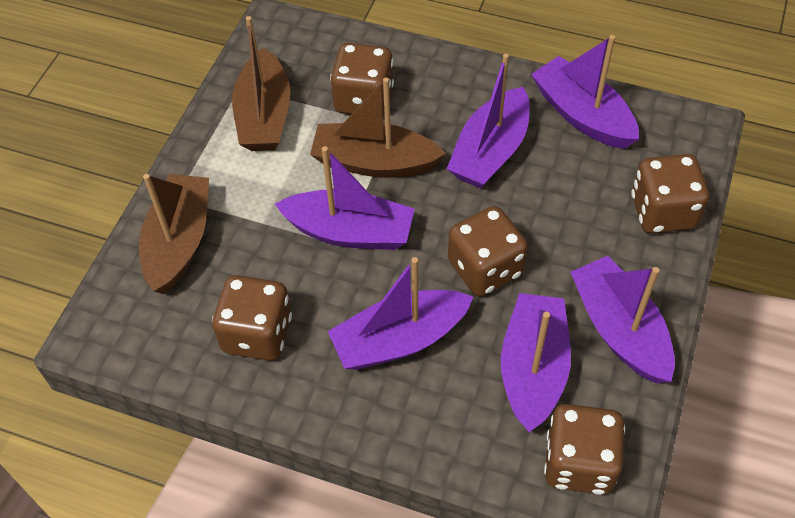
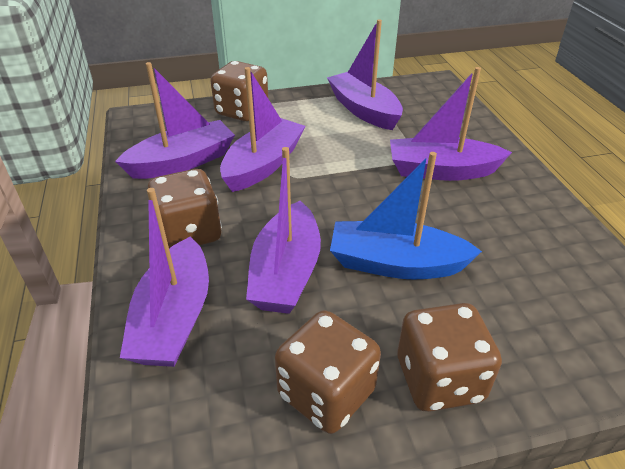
blue boat: none = 0 -> [330,152,482,279] = 1
brown boat: [139,174,209,294] [232,16,290,151] [310,78,446,178] = 3 -> none = 0
brown dice: [212,275,292,361] [330,43,394,116] [448,206,528,296] [544,404,625,495] [631,154,709,233] = 5 -> [148,169,222,248] [210,61,269,121] [275,310,381,434] [397,303,502,412] = 4

